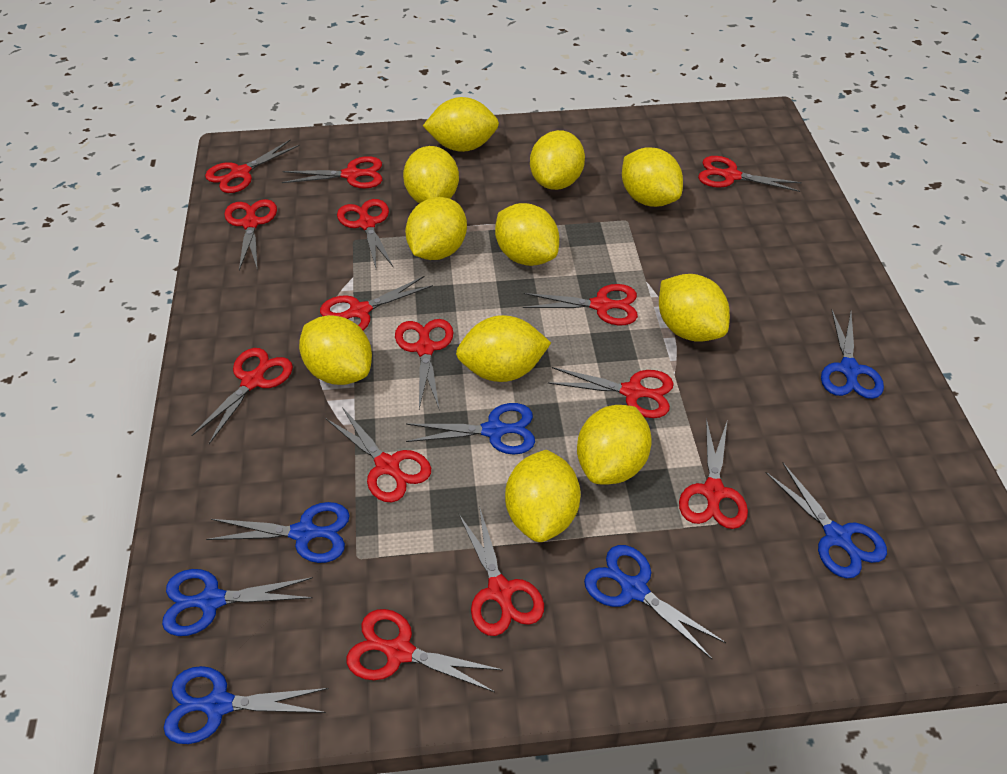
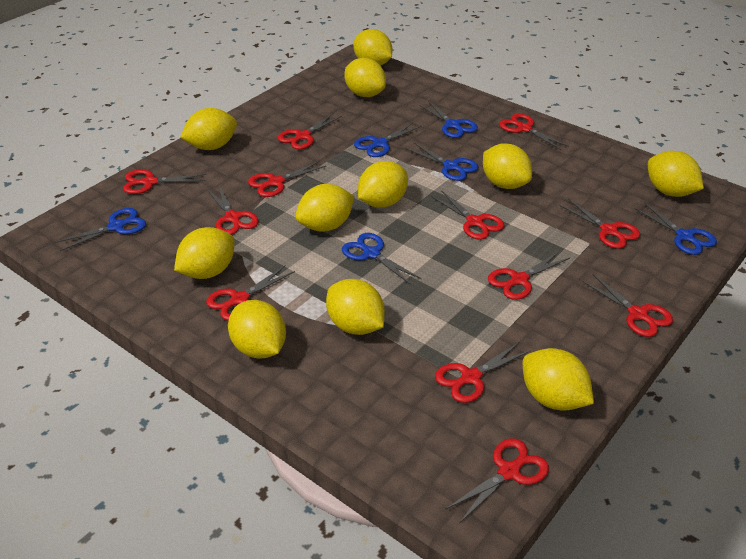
blue scissors: [162,569,313,636] [164,666,329,744] [206,502,350,563] [406,403,535,454] [584,545,726,659] [766,463,887,578] [821,310,884,399] = 7 -> [55,208,146,251] [342,233,422,285] [354,122,422,157] [406,143,479,181] [419,101,478,138] [635,203,717,255] = 6
red scissors: [191,348,293,444] [205,140,300,193] [224,199,277,271] [282,156,382,189] [320,276,433,331] [325,407,431,502] [337,199,394,268] [347,609,503,692] [395,319,454,409] [459,509,544,636] [523,284,638,325] [548,367,674,418] [679,418,748,529] [698,156,802,192] = 14 -> [123,170,206,194] [206,186,259,235] [206,266,295,321] [248,161,326,197] [278,113,342,149] [431,190,504,240] [435,342,530,403] [445,438,549,522] [488,251,570,300] [499,113,569,150] [559,199,640,249] [582,274,673,337] = 12

